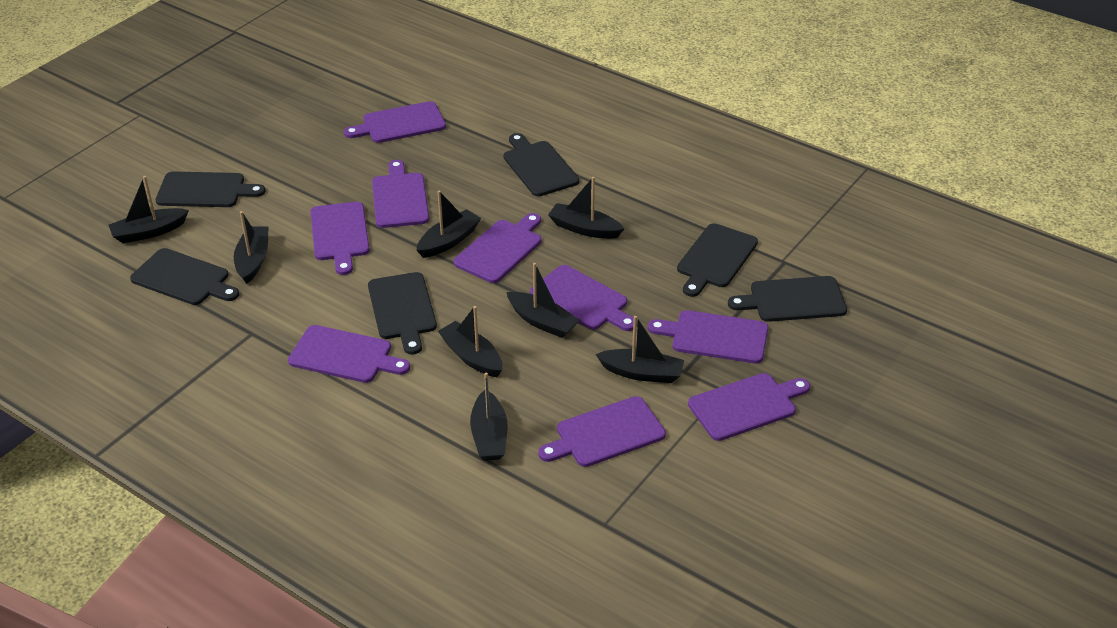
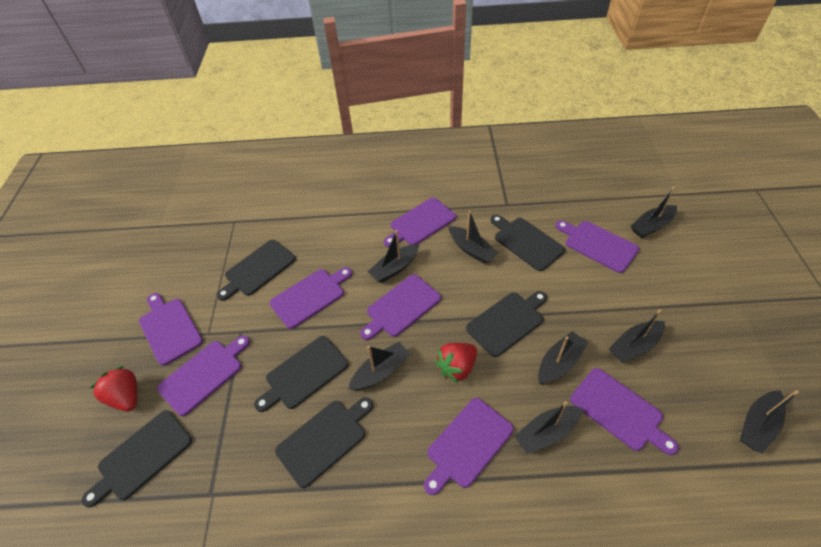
purple cutting board: [288,325,410,383] [310,202,370,275] [344,101,446,143] [372,160,429,228] [454,213,542,283] [530,265,634,331] [538,396,666,467] [648,310,768,364] [688,373,810,441] = 9 -> [139,293,203,366] [157,335,250,416] [269,267,352,329] [360,274,441,340] [384,198,456,247] [424,398,514,495] [556,220,640,273] [570,368,679,455] = 8
red strawberry: none = 0 -> [90,366,137,411] [435,343,477,384] = 2

